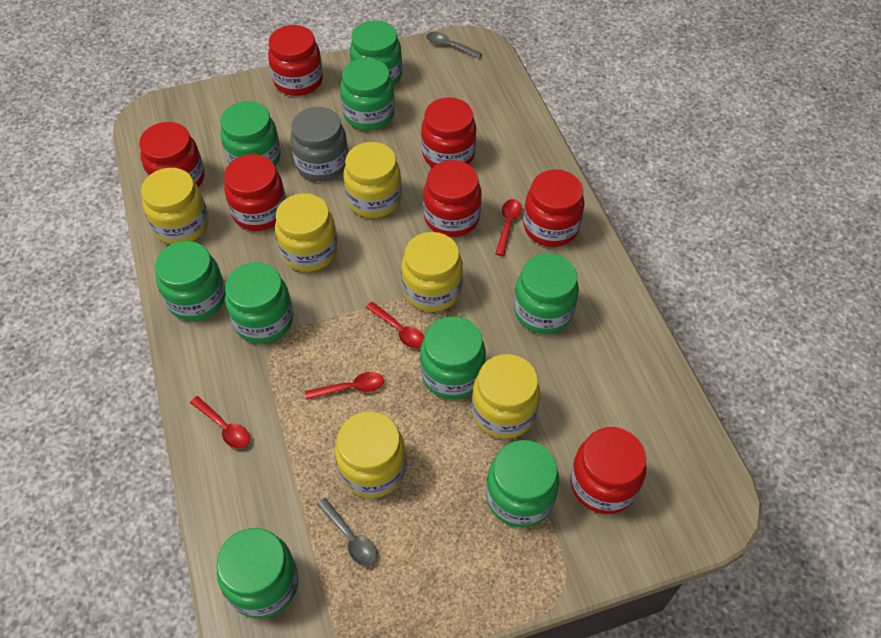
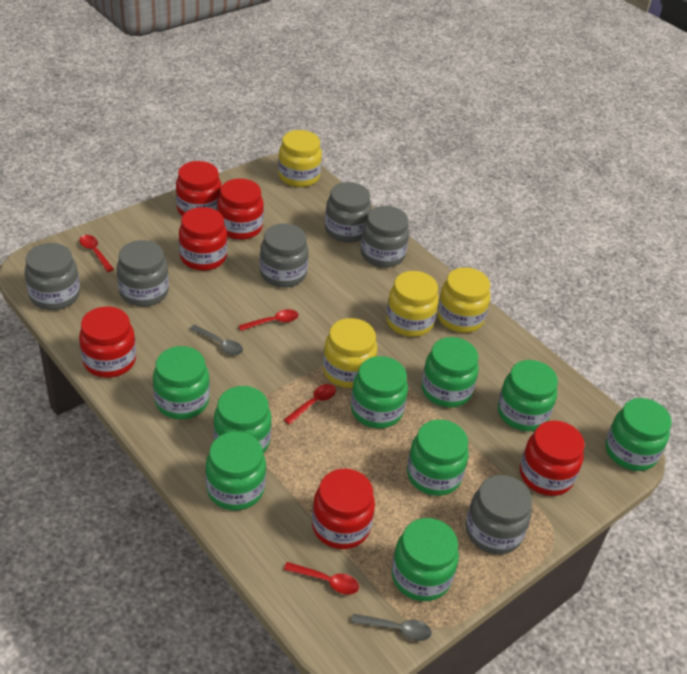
grey jar: [290,107,348,181] = 1 -> [25,243,80,310] [117,240,169,307] [260,223,309,287] [325,182,372,243] [361,206,409,268] [466,475,532,555] = 6
red jar: [139,122,205,187] [224,154,286,231] [268,25,323,96] [421,97,476,167] [423,160,482,237] [523,169,585,247] [570,427,647,514] = 7 -> [79,306,136,378] [176,161,222,216] [179,207,227,271] [217,179,264,240] [312,469,375,549] [520,420,585,496] = 6
yellow jar: [141,168,209,244] [275,193,338,272] [335,412,406,498] [343,142,402,218] [401,232,463,312] [472,354,540,439] = 6 -> [278,130,322,187] [323,318,377,388] [386,271,439,337] [437,267,490,333] = 4

